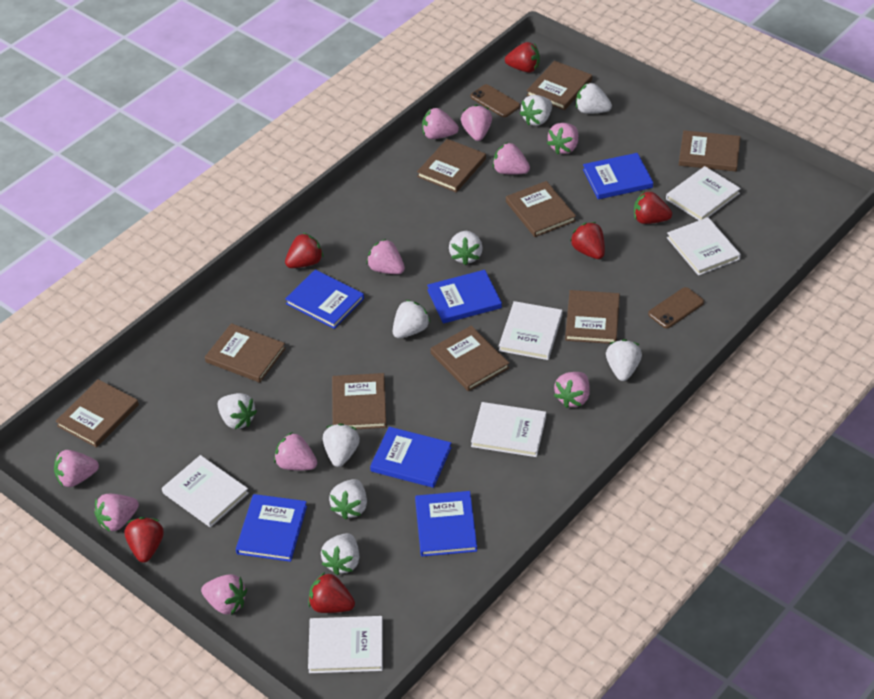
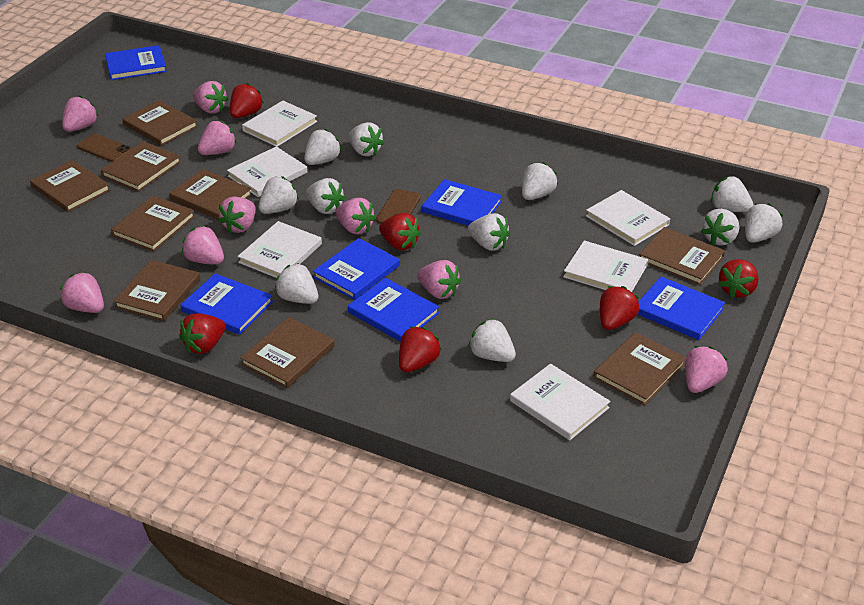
pink strawberry: [54,450,99,487] [94,494,139,531] [201,574,247,615] [274,432,317,470] [366,239,405,274] [422,108,459,139] [461,105,492,141] [493,142,530,175] [547,123,578,154] [554,372,590,408] = 10 -> [60,272,104,313] [62,96,98,132] [182,226,224,264] [193,81,228,114] [198,120,237,155] [218,197,256,233] [335,198,376,234] [417,260,461,299] [685,346,728,393] = 9
white strawberry: [218,393,257,429] [321,533,359,575] [323,423,360,467] [329,479,367,520] [393,300,431,338] [449,231,483,266] [519,95,552,126] [576,83,612,114] [606,339,642,381] = 9 -> [259,176,299,214] [275,263,318,304] [304,129,341,165] [306,178,345,214] [349,122,384,156] [468,213,510,251] [468,318,516,362] [522,162,558,200] [701,209,739,245] [711,176,753,212] [745,203,783,243] = 11

